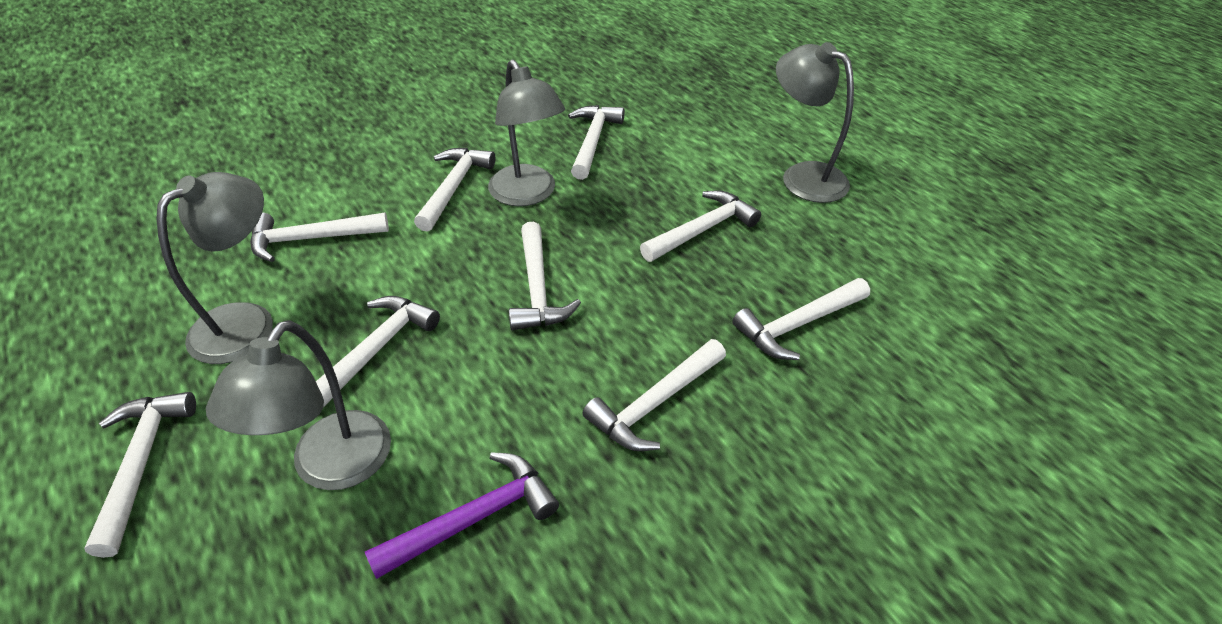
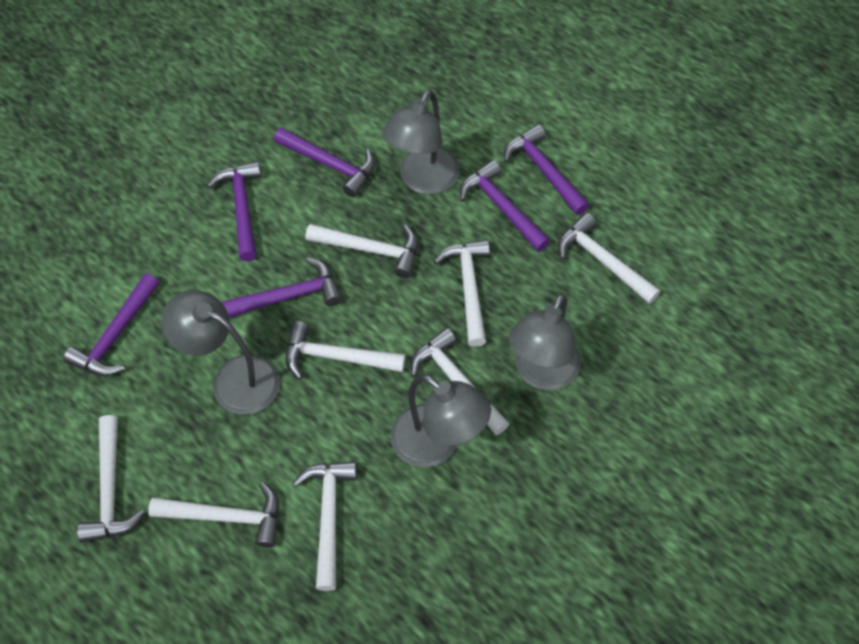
purple hammer: [365,452,559,579] = 1 -> [63,273,159,376] [207,161,261,261] [221,257,342,318] [274,127,375,197] [460,160,550,252] [504,124,589,215] = 6
white hammer: [84,392,196,558] [250,212,389,262] [316,296,440,407] [414,148,495,232] [509,222,581,331] [568,105,625,180] [582,339,726,451] [640,190,761,262] [732,278,870,360] = 9 -> [77,415,145,543] [148,482,279,548] [286,321,406,379] [293,461,357,591] [306,224,418,278] [411,328,509,435] [434,240,490,347] [558,213,661,304] = 8

